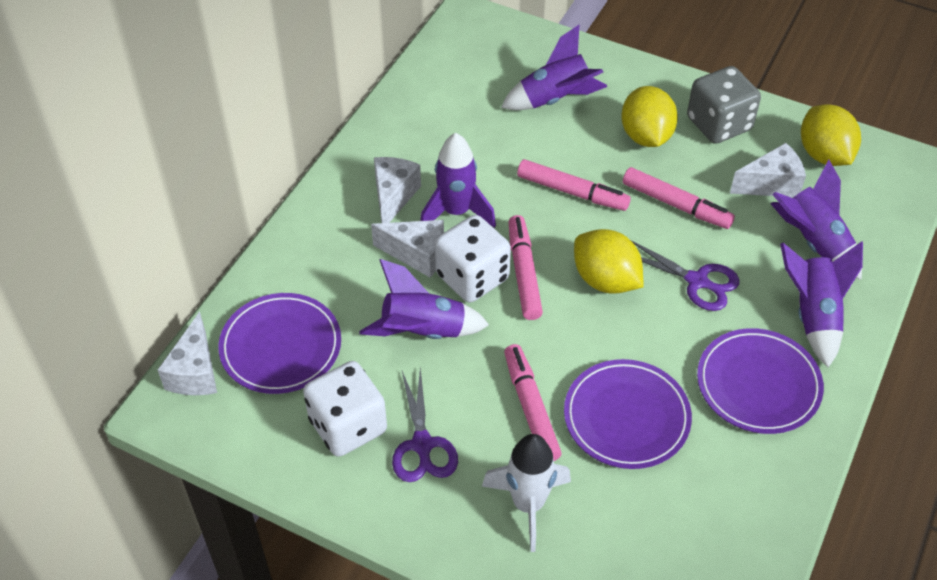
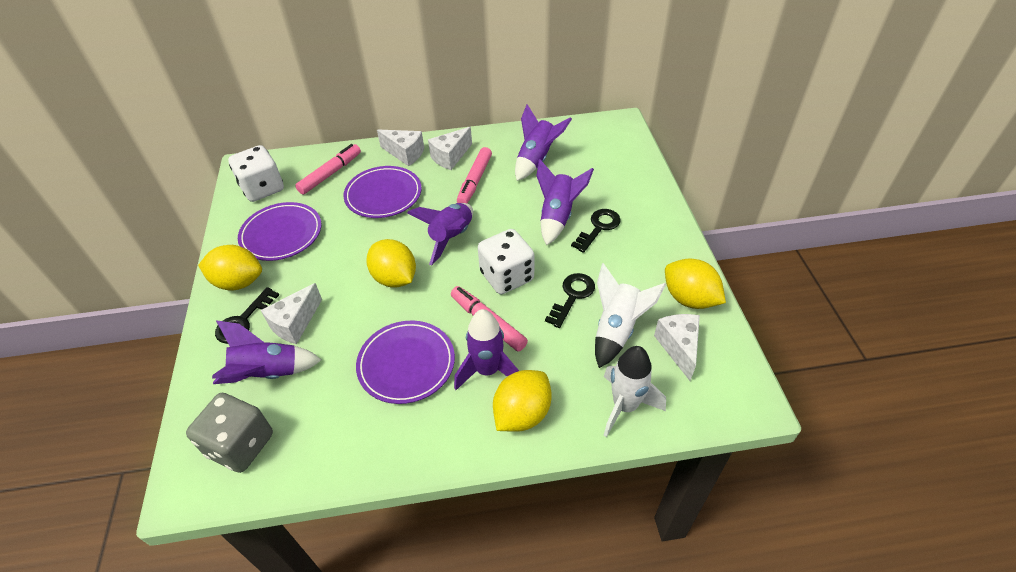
black key: none = 0 -> [215,287,279,344] [545,273,595,328] [571,209,621,253] = 3
pink marker: [504,344,562,461] [508,215,543,320] [517,159,631,211] [623,167,735,229] = 4 -> [295,144,361,195] [451,286,528,352] [457,147,492,203] = 3
purple scissors: [392,367,458,482] [632,241,739,311] = 2 -> none = 0
white rocket: [482,434,571,552] = 1 -> [595,263,666,368] [603,346,666,437] = 2
yellow lemon: [574,229,643,294] [621,86,678,147] [801,104,861,166] = 3 -> [198,245,262,291] [366,239,416,288] [493,370,552,432] [665,259,726,309] = 4

